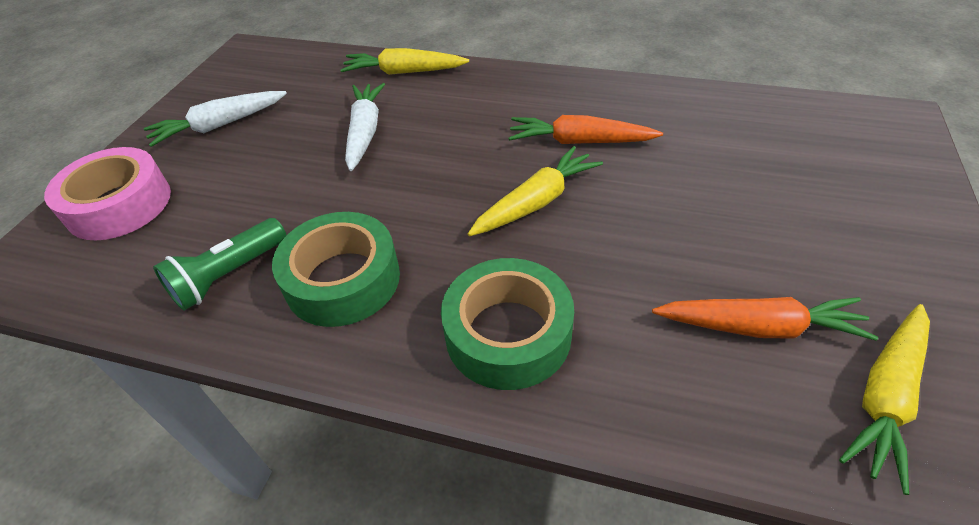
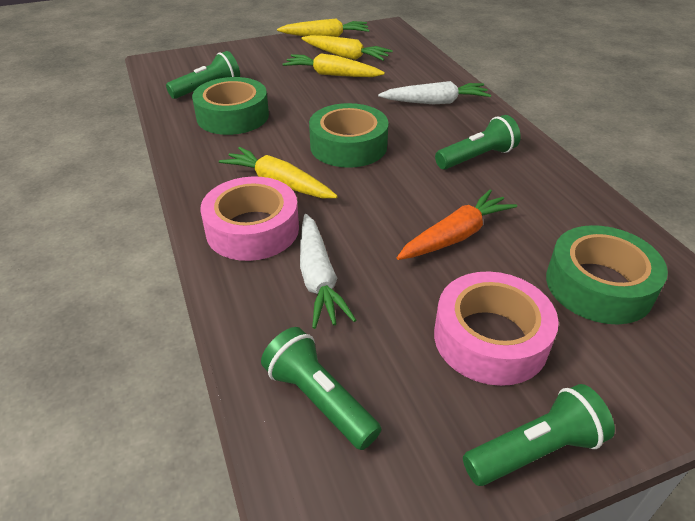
green flashlight: [153,218,286,311] = 1 -> [166,51,240,99] [261,327,381,450] [435,115,521,169] [463,384,615,486] = 4
green tape: [272,212,400,327] [441,258,574,390] = 2 -> [192,77,269,135] [309,103,389,168] [546,225,668,324] = 3
orange carrot: [508,115,663,144] [652,297,878,341] = 2 -> [397,190,517,260] = 1
pink tape: [44,147,171,240] = 1 -> [200,176,299,261] [434,271,559,386] = 2
yellow carrot: [340,48,469,75] [468,146,603,236] [839,304,930,495] = 3 -> [219,147,338,198] [277,19,369,37] [283,53,385,77] [301,35,393,61] = 4

